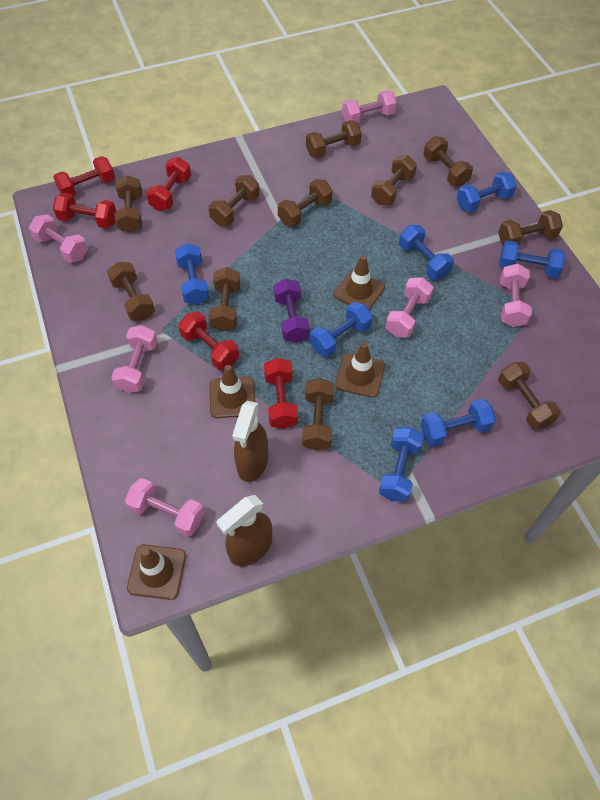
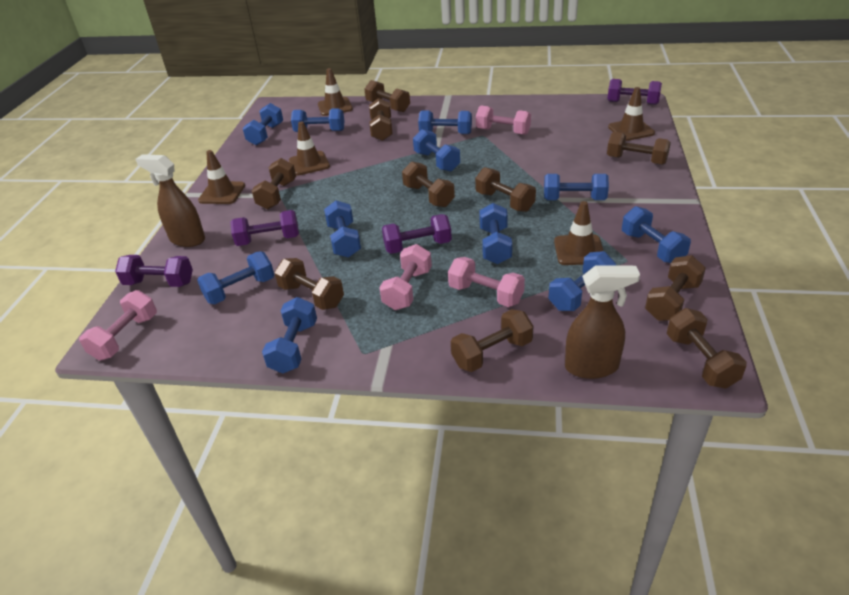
blue dumbbell: [175,243,210,305] [310,302,373,357] [379,427,424,502] [399,225,454,279] [420,398,496,447] [456,172,517,212] [499,240,566,278] = 7 -> [197,252,274,304] [243,103,283,146] [262,297,317,374] [291,108,345,132] [324,200,361,258] [413,129,460,172] [418,110,472,134] [479,203,512,264] [544,174,609,200] [548,251,616,311] [622,206,691,263] = 11
brown dumbbell: [107,262,155,321] [115,175,142,233] [209,175,260,226] [209,267,241,331] [278,179,333,227] [302,378,334,451] [306,120,362,158] [371,155,417,205] [423,136,473,187] [498,210,563,245] [498,362,561,430] = 11 -> [252,158,296,209] [274,258,344,310] [364,80,410,112] [369,98,393,141] [402,161,455,207] [451,309,533,372] [475,167,536,212] [607,132,671,165] [645,255,706,321] [667,308,747,389] = 10
brown traffic cone: [127,544,186,600] [210,365,255,418] [333,255,385,310] [335,342,385,398] = 4 -> [198,150,245,204] [289,121,330,175] [318,68,353,116] [554,201,603,265] [608,87,655,141] = 5
pink dumbbell: [29,214,88,263] [111,325,158,393] [125,478,204,537] [342,90,397,123] [386,277,434,337] [500,263,532,327] = 6 -> [79,290,157,361] [379,244,432,310] [448,257,525,307] [476,106,531,135] = 4
purple dumbbell: [274,278,310,343] = 1 -> [115,255,193,287] [230,210,299,246] [382,214,452,254] [607,79,662,105] = 4
red dumbbell: [53,156,115,196] [53,193,117,229] [146,157,191,211] [179,311,239,370] [264,358,298,429] = 5 -> none = 0

